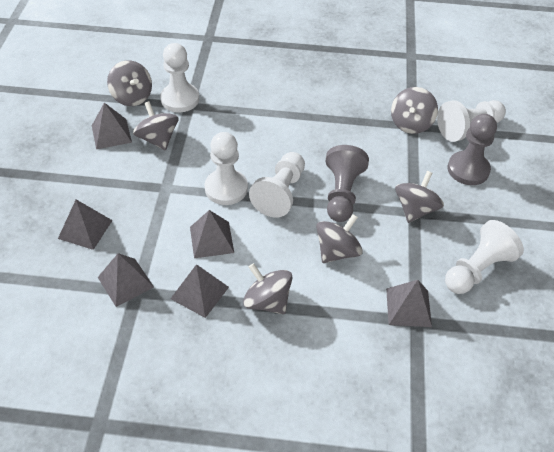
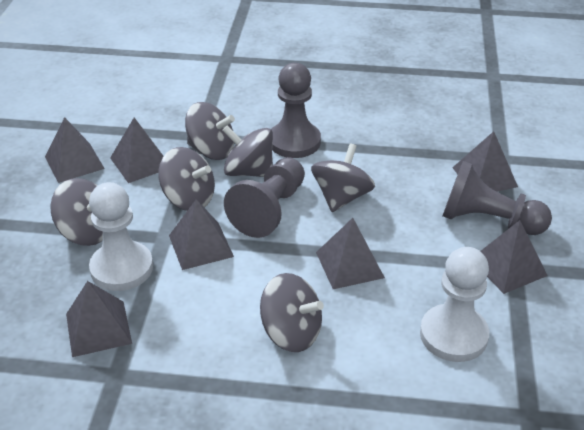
grey pawn: [325,145,369,222] [448,114,497,185] = 2 -> [224,157,305,238] [271,63,321,158] [442,161,552,235] = 3
grey pyramid: [58,199,113,250] [92,103,132,149] [98,253,154,307] [170,264,229,318] [190,210,234,258] [386,280,432,327] = 6 -> [45,117,105,183] [66,281,132,357] [110,118,163,183] [169,199,234,270] [316,218,385,289] [452,131,518,192] [480,220,548,294] = 7
white pawn: [160,43,199,112] [205,132,248,205] [249,152,305,218] [437,100,506,142] [445,220,524,294] = 5 -> [89,182,153,291] [420,247,489,362] = 2

